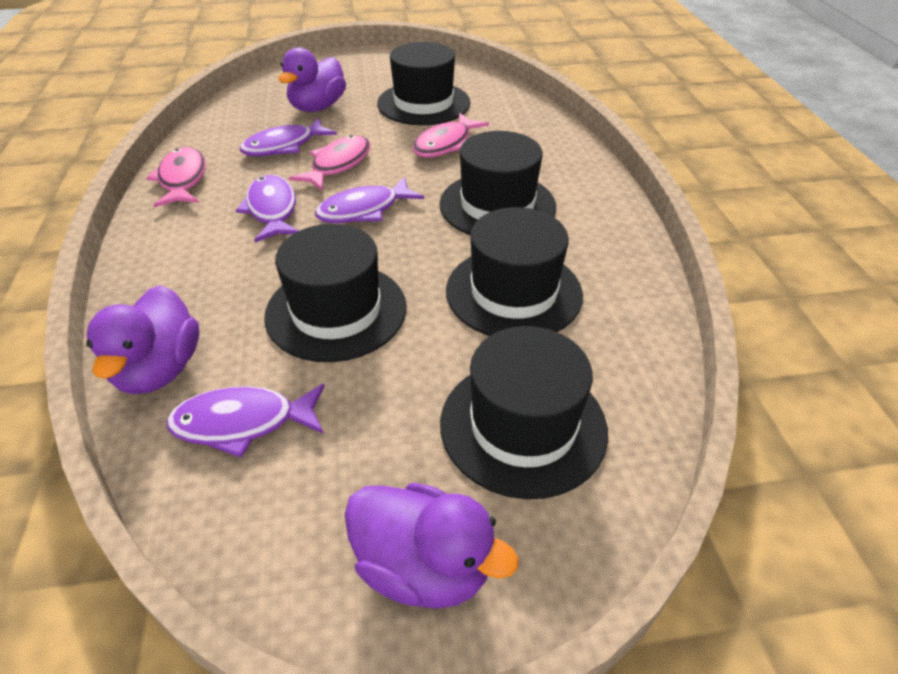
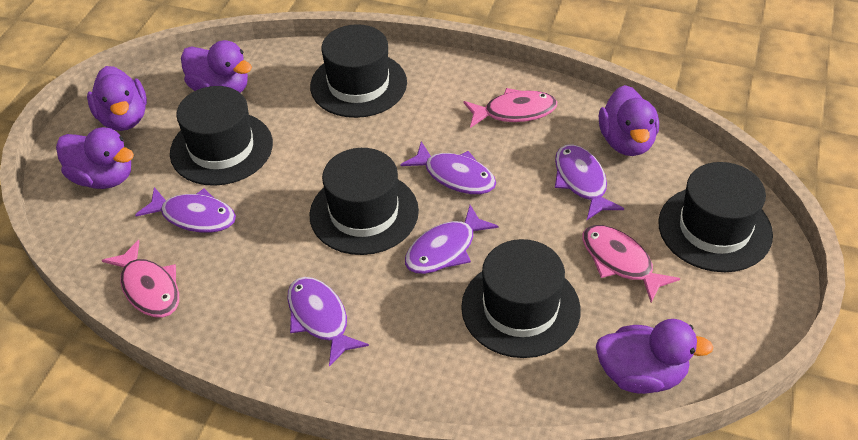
purple duck: [86,285,199,394] [279,47,346,112] [344,483,519,609] = 3 -> [56,127,134,189] [87,66,147,131] [181,40,252,93] [596,319,714,394] [599,85,659,156] = 5
purple fish: [166,384,324,458] [236,175,299,242] [240,118,337,156] [315,177,425,223] = 4 -> [135,187,236,233] [287,277,369,367] [401,141,496,194] [405,205,499,274] [555,144,624,220] = 5

